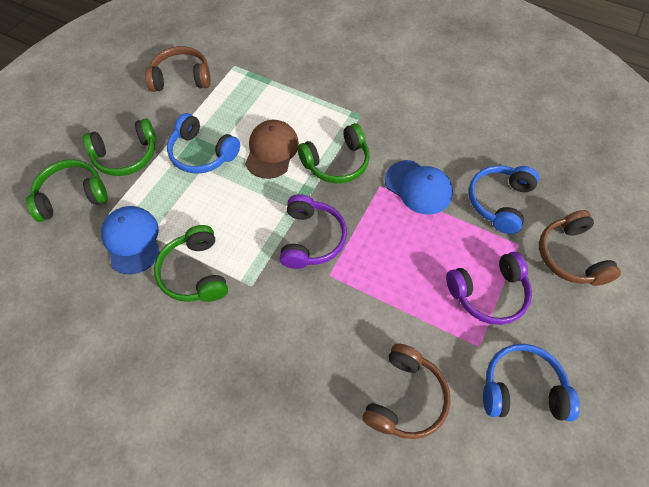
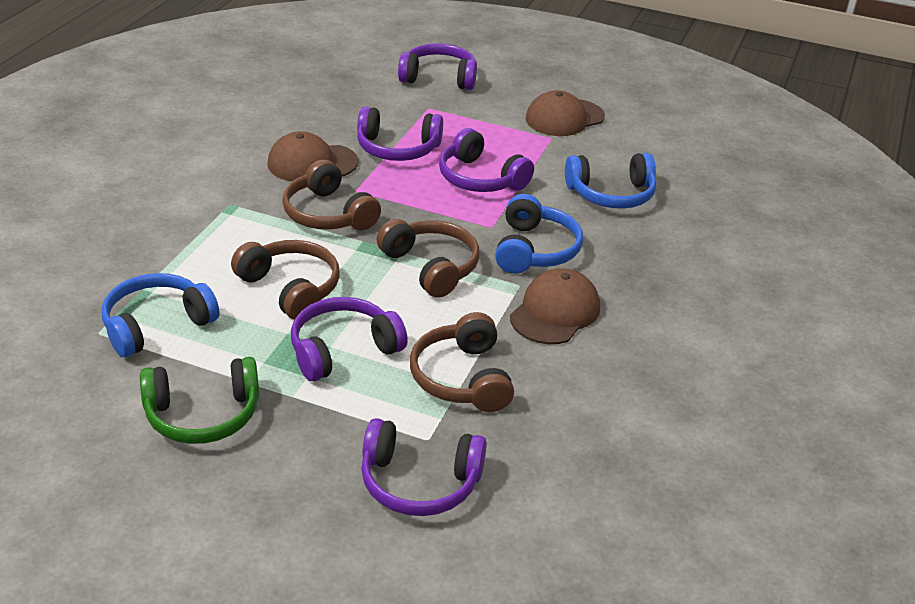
blue cap: [101,206,160,274] [385,160,453,215] = 2 -> none = 0
brown cap: [245,120,299,179] = 1 -> [267,131,358,181] [510,268,600,344] [526,90,605,136] = 3
brown headphones: [145,46,211,92] [362,343,451,439] [539,210,621,286] = 3 -> [231,240,340,320] [282,160,381,230] [377,219,479,298] [410,312,514,412] = 4
green headphones: [26,160,108,222] [83,118,156,176] [154,225,228,302] [298,123,370,183] = 4 -> [140,357,259,444] = 1
purple headphones: [279,194,347,269] [446,252,532,325] = 2 -> [291,297,408,381] [357,106,443,161] [361,418,487,516] [398,43,477,90] [439,128,534,192] = 5

